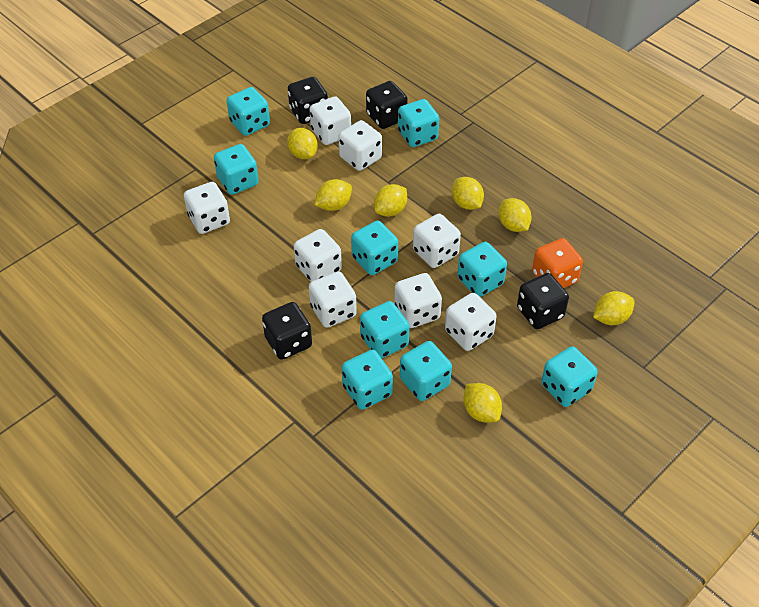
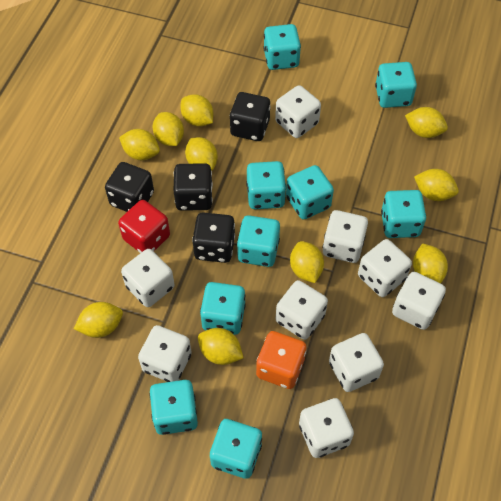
red dice: none = 0 -> [118,200,170,253] = 1
white dice: [184,182,230,234] [294,229,342,282] [309,96,351,145] [309,271,357,328] [338,120,382,171] [395,273,442,328] [413,214,461,268] [445,293,497,351] = 8 -> [121,249,175,307] [138,325,192,382] [275,85,321,138] [276,280,328,340] [299,398,354,458] [323,210,368,263] [329,333,384,392] [358,239,412,297] [392,272,446,330] = 9
yellow lemon: [287,128,318,159] [315,179,352,211] [374,184,407,217] [452,177,484,210] [463,383,502,423] [498,198,532,232] [593,291,634,325] = 7 -> [74,302,123,338] [119,129,160,160] [153,112,184,146] [180,94,213,127] [185,137,218,171] [198,328,244,365] [290,241,324,283] [405,107,448,138] [413,243,448,283] [414,169,459,201] = 10

